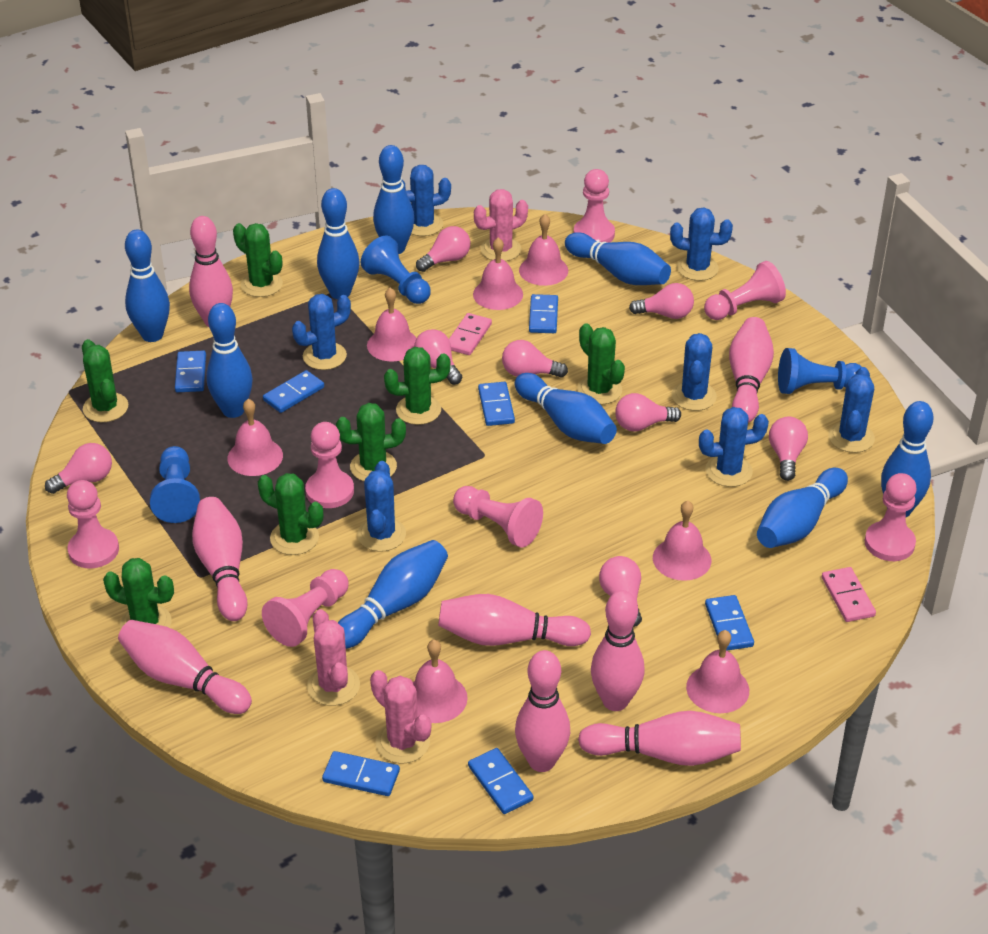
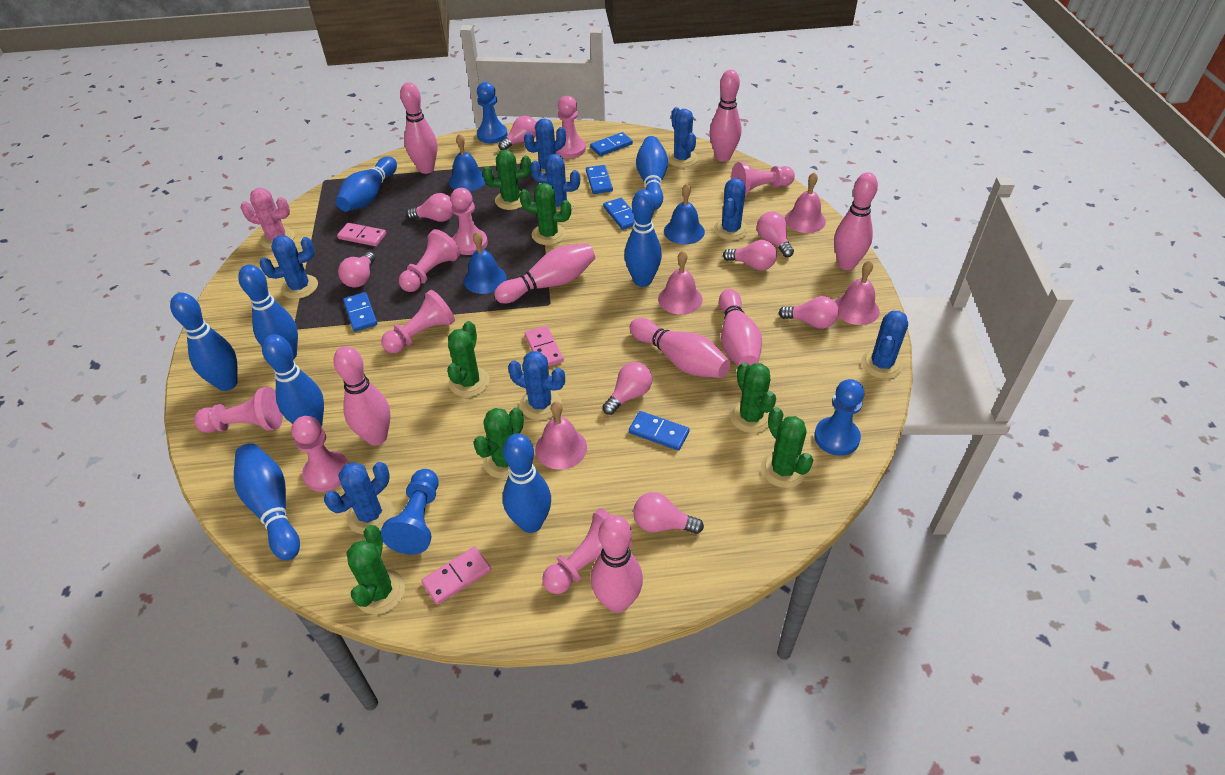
blue bell: none = 0 -> [449,134,485,191] [464,231,507,294] [664,183,705,244] = 3
blue bowling pin: [125,229,170,342] [206,303,253,418] [317,188,360,299] [338,540,448,649] [373,145,414,254] [515,373,617,444] [565,232,671,285] [757,468,848,548] [881,401,933,517] = 9 -> [170,293,238,391] [234,443,300,560] [238,265,298,360] [262,334,324,427] [336,156,397,212] [503,434,551,533] [624,189,662,287] [636,136,668,210] = 8
blue cactus: [292,294,351,370] [357,461,406,552] [402,165,451,236] [670,207,733,281] [672,333,717,411] [699,407,769,487] [828,367,875,453] = 7 -> [260,235,318,299] [324,462,394,534] [508,351,565,420] [524,118,566,173] [530,154,580,212] [667,107,698,167] [714,178,748,240] [861,311,908,379] = 8
blue domino: [175,351,206,392] [263,370,324,413] [322,751,400,796] [468,748,533,814] [478,382,515,426] [529,294,558,333] [705,595,754,651] = 7 -> [343,292,377,332] [586,165,613,194] [590,132,633,156] [603,198,635,230] [629,411,690,451] = 5
pink bell: [227,399,283,476] [367,288,417,362] [413,640,468,723] [473,238,523,310] [519,214,568,286] [653,501,711,581] [686,630,749,713] = 7 -> [535,401,587,470] [658,251,703,315] [785,172,826,233] [835,260,880,325] = 4
pink cactus: [307,609,360,706] [370,670,431,764] [474,189,528,261] = 3 -> [240,188,295,249] = 1
pink domino: [449,313,492,355] [822,567,876,622] = 2 -> [337,223,386,246] [421,546,491,605] [525,326,564,366] = 3
pink pawn: [67,480,119,568] [262,569,349,647] [305,422,354,508] [453,486,543,548] [574,169,615,243] [704,261,786,320] [865,473,917,561] = 7 -> [194,387,283,433] [291,416,349,492] [381,290,455,353] [399,229,460,292] [450,188,488,255] [542,508,632,594] [556,96,586,158] [731,162,795,196] = 8

